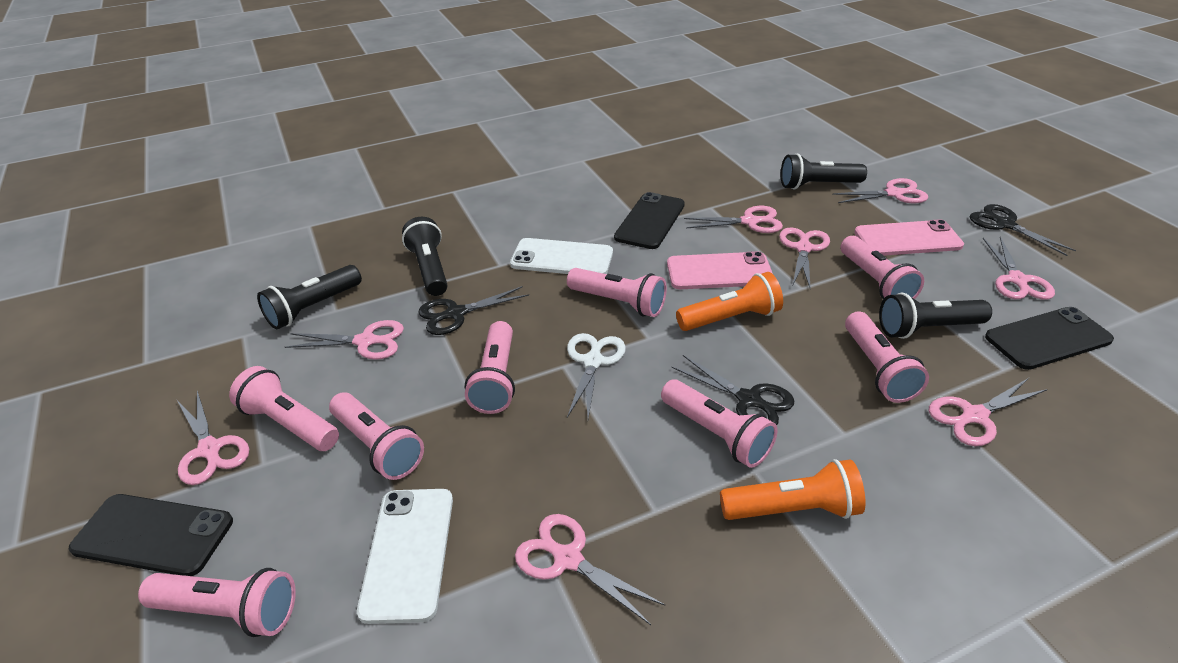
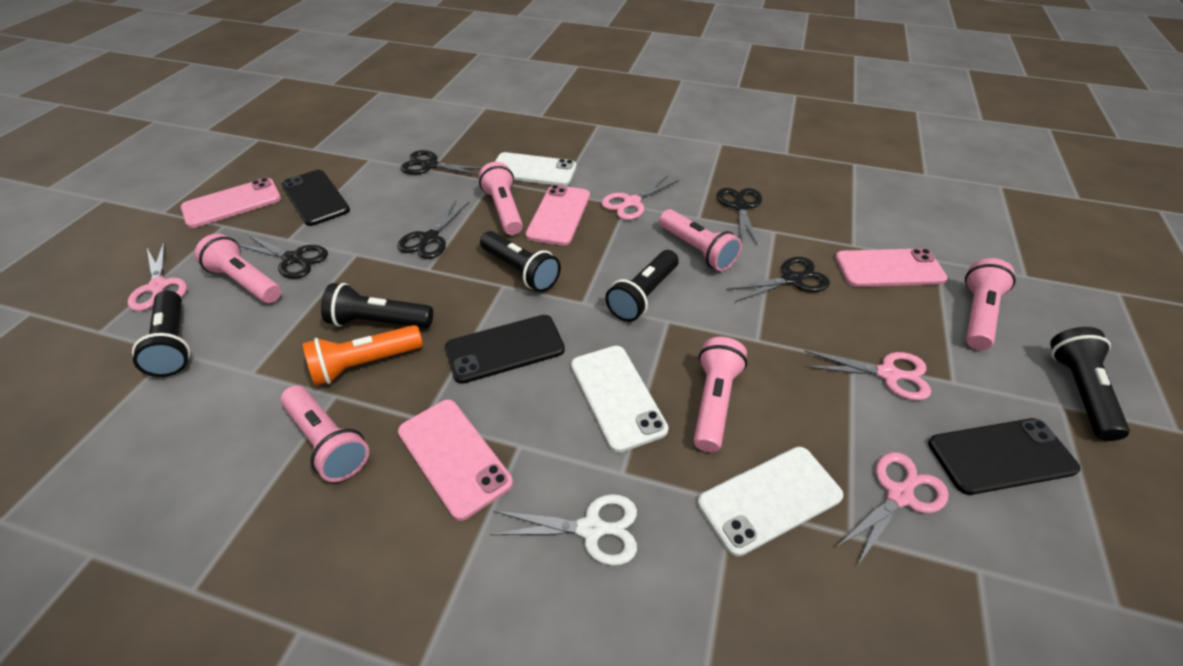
black flashlight: [257,265,362,329] [402,217,447,296] [781,153,867,190] [879,292,992,339] = 4 -> [132,290,191,377] [321,283,433,328] [480,231,561,292] [605,250,679,322] [1050,327,1130,441] = 5
black scissors: [418,286,529,335] [671,355,794,425] [970,204,1076,256] = 3 -> [239,234,328,279] [397,199,469,259] [401,150,482,175] [717,188,762,246] [726,257,830,302] = 5
orange flashlight: [676,272,783,331] [720,459,866,520] = 2 -> [303,325,423,386] = 1
pink flashlight: [138,568,296,637] [229,366,339,451] [329,392,424,480] [465,321,515,414] [567,268,667,317] [661,379,778,468] [841,236,924,299] [845,311,929,403] = 8 -> [194,234,281,303] [280,386,369,482] [479,162,523,235] [659,209,742,271] [694,337,747,452] [965,258,1016,350] = 6
pink phone: [667,251,773,289] [854,219,964,256] = 2 -> [181,178,281,228] [398,399,513,521] [526,185,590,246] [835,248,948,287] = 4
pink scissors: [177,391,249,485] [285,320,404,360] [515,514,665,625] [684,206,783,233] [779,227,830,289] [832,178,928,203] [929,378,1048,446] [983,237,1055,300] = 8 -> [127,242,187,311] [601,175,679,220] [804,351,931,401] [837,452,949,566] = 4
white phone: [357,489,453,624] [510,238,613,274] = 2 -> [495,152,577,186] [571,346,668,453] [698,447,843,556] = 3

